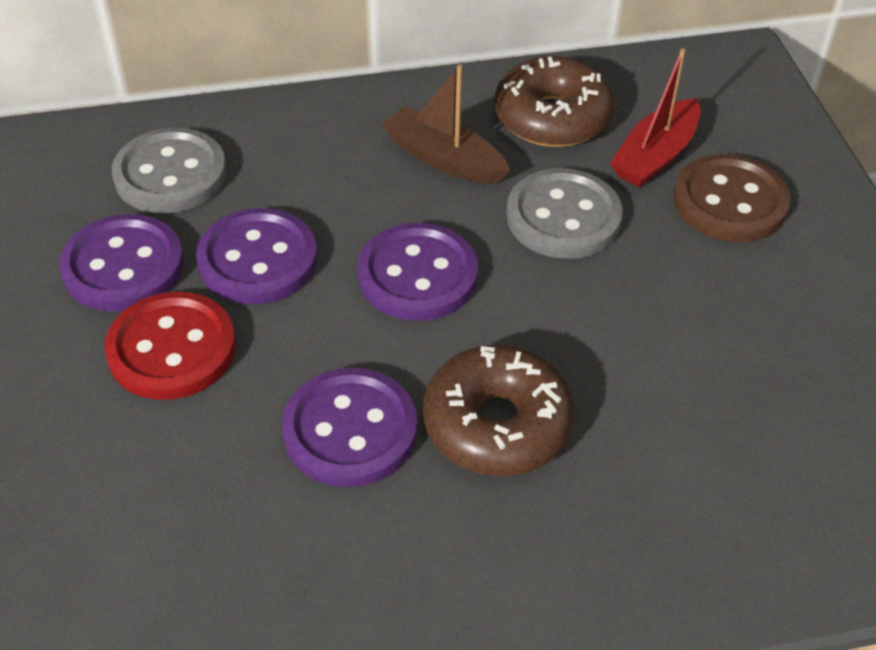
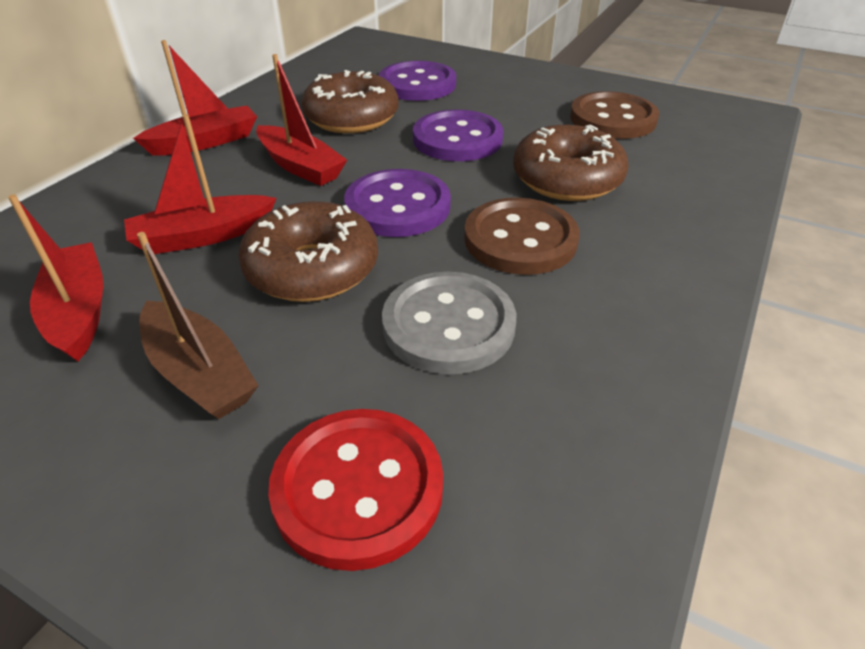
brown button: [673,154,790,242] = 1 -> [464,198,580,275] [570,91,659,139] = 2
brown donut: [423,345,575,476] [494,56,615,147] = 2 -> [238,201,378,302] [301,70,399,133] [513,125,629,201] = 3
grey button: [112,128,227,213] [506,168,623,259] = 2 -> [382,272,516,375] = 1
purple button: [59,214,184,312] [196,208,317,304] [282,368,417,487] [357,223,478,321] = 4 -> [344,169,451,237] [379,61,456,101] [413,110,503,161] = 3
red boat: [610,48,700,187] = 1 -> [8,194,104,361] [124,114,276,254] [133,40,257,156] [256,54,347,186] = 4

